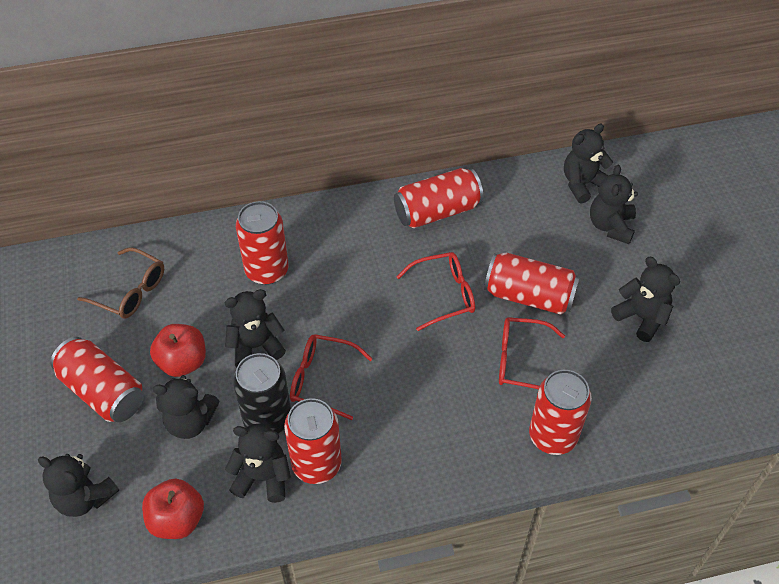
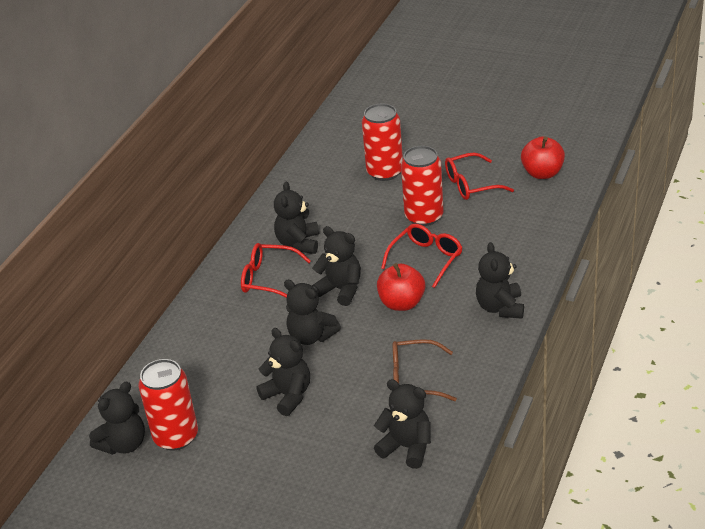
black can: [233,353,291,435] = 1 -> none = 0
red can: [50,337,144,422] [236,201,288,285] [284,398,342,484] [394,168,483,228] [484,253,580,315] [529,370,592,455] = 6 -> [139,359,198,450] [362,104,403,181] [401,146,443,226] = 3

